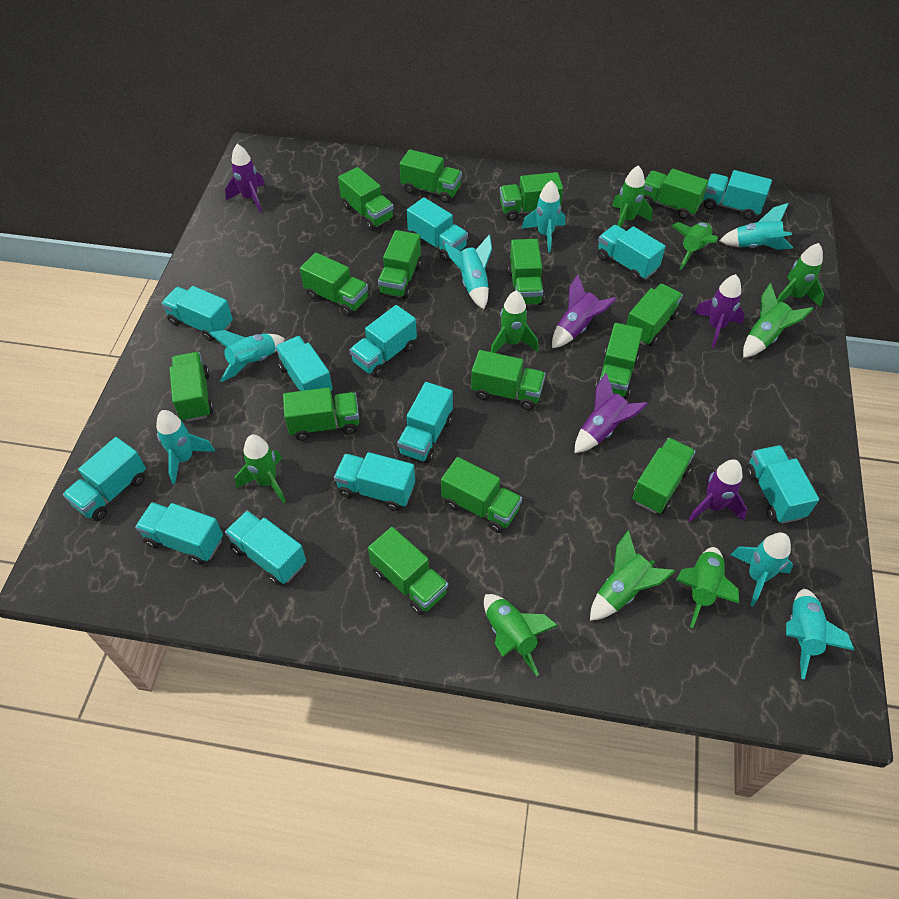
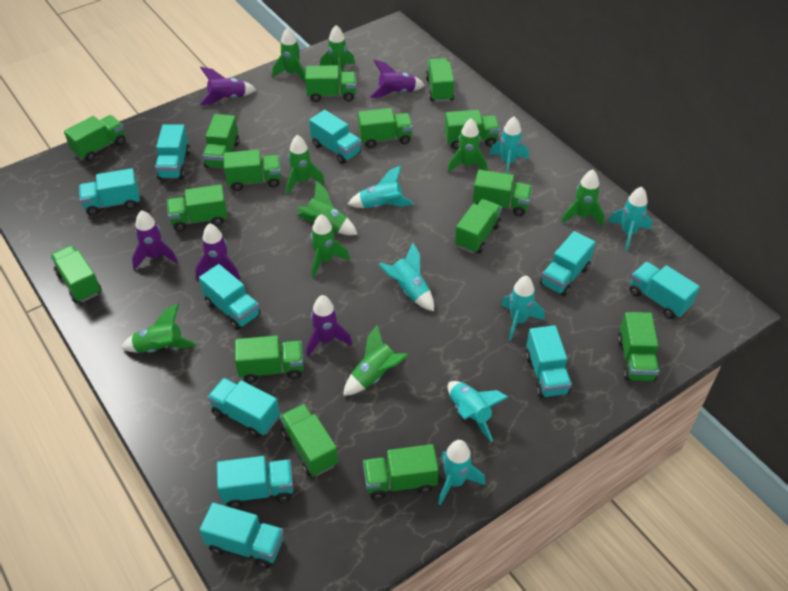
turquoise truck: [63,437,146,521] [135,502,223,565] [161,286,233,341] [225,511,306,585] [275,336,333,391] [334,452,415,511] [350,305,417,378] [397,382,453,463] [407,197,468,261] [597,225,665,281] [703,170,772,220] [746,445,819,524] = 12 -> [79,168,140,216] [155,124,190,179] [199,264,261,330] [200,503,284,568] [207,378,280,438] [217,456,293,508] [309,110,362,164] [525,325,572,398] [540,231,596,296] [630,262,700,319] = 10

